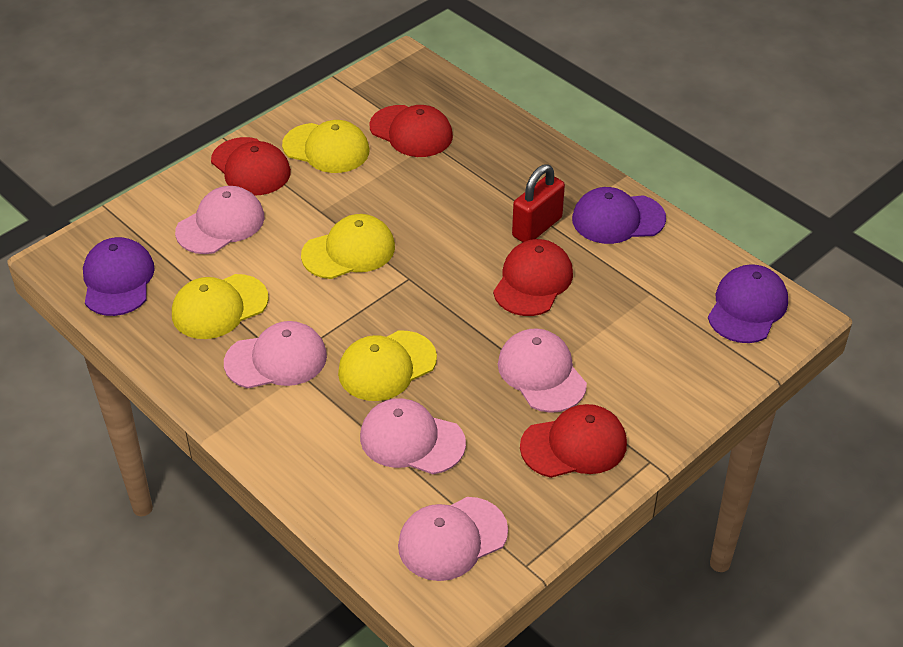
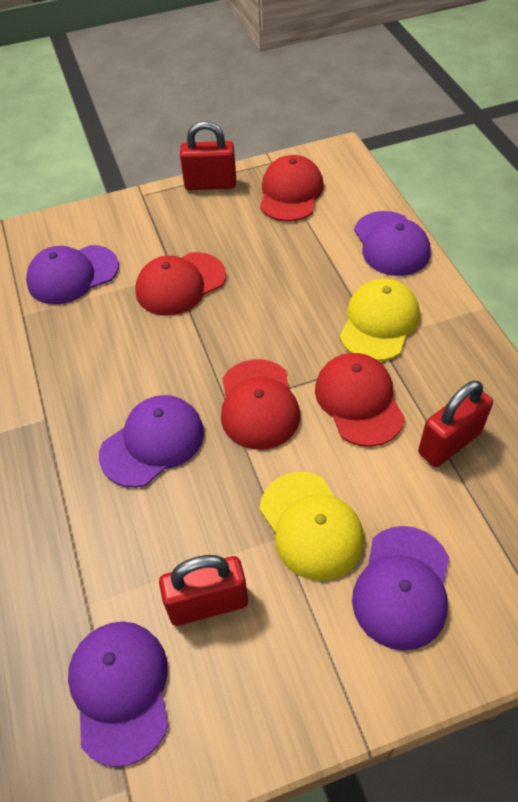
pink cap: [175,186,264,254] [224,321,327,388] [360,398,466,474] [398,497,508,581] [498,328,587,413] = 5 -> none = 0
purple cap: [83,237,155,316] [572,187,666,244] [708,264,788,343] = 3 -> [26,245,119,305] [68,622,168,767] [99,395,204,488] [352,526,449,651] [354,211,431,276] = 5
red padlock: [512,164,565,242] = 1 -> [159,555,248,626] [180,121,236,190] [418,381,493,467] = 3
yellow cap: [172,274,269,339] [282,120,369,173] [301,214,395,279] [338,331,437,401] = 4 -> [260,472,364,581] [340,279,420,361] = 2

